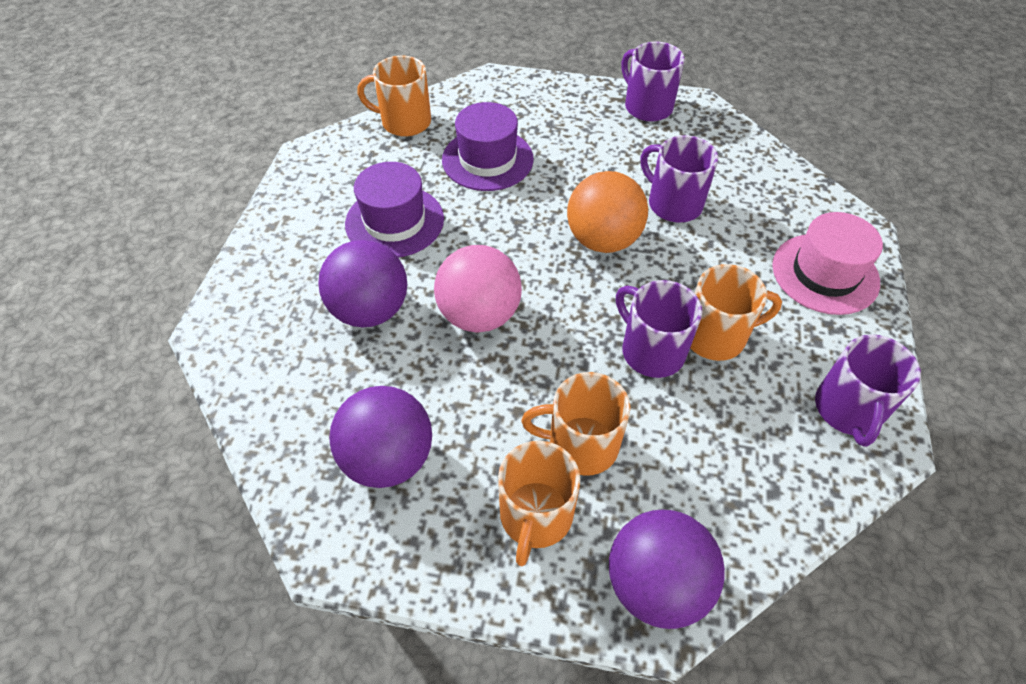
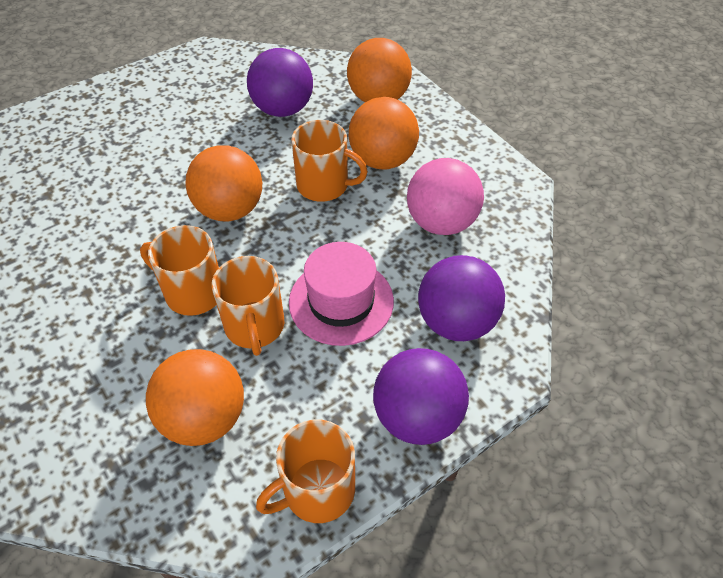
orange ball: [567,171,648,253] = 1 -> [146,349,244,446] [186,145,262,221] [347,38,412,102] [349,97,419,170] = 4
purple hat: [345,162,444,257] [442,102,533,191] = 2 -> none = 0
purple mug: [616,280,702,378] [621,42,685,122] [641,135,718,222] [815,334,921,447] = 4 -> none = 0

